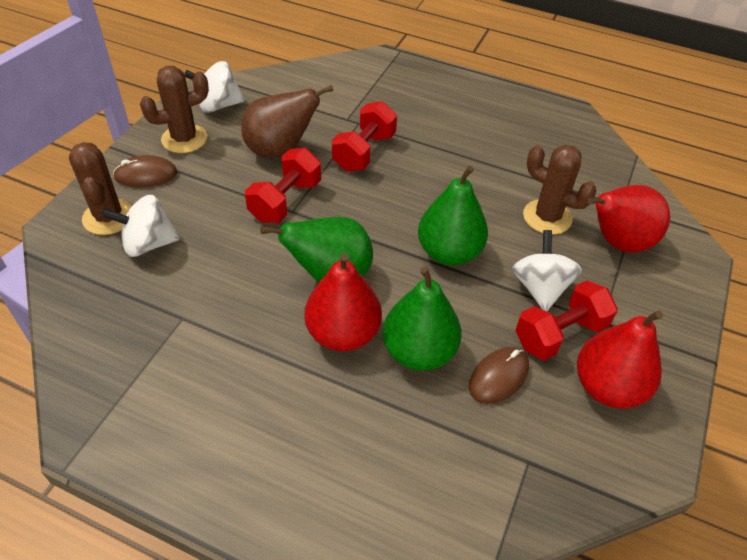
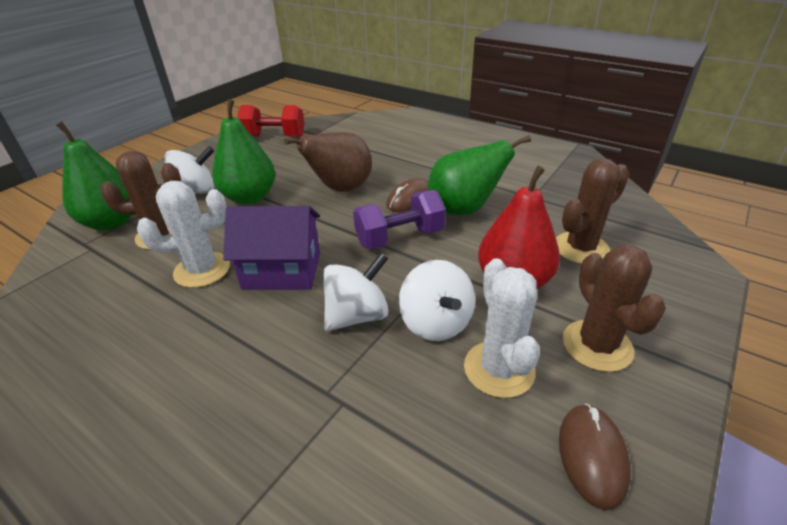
purple dumbbell: none = 0 -> [353,190,446,249] = 1
purple house: none = 0 -> [223,206,320,290] = 1
red dumbbell: [245,148,321,223] [332,101,397,171] [515,280,618,361] = 3 -> [237,105,304,137] = 1
red pear: [305,253,382,352] [577,310,663,409] [587,185,670,253] = 3 -> [478,166,560,289] = 1
white cactus: none = 0 -> [137,181,230,288] [464,258,540,398] = 2

